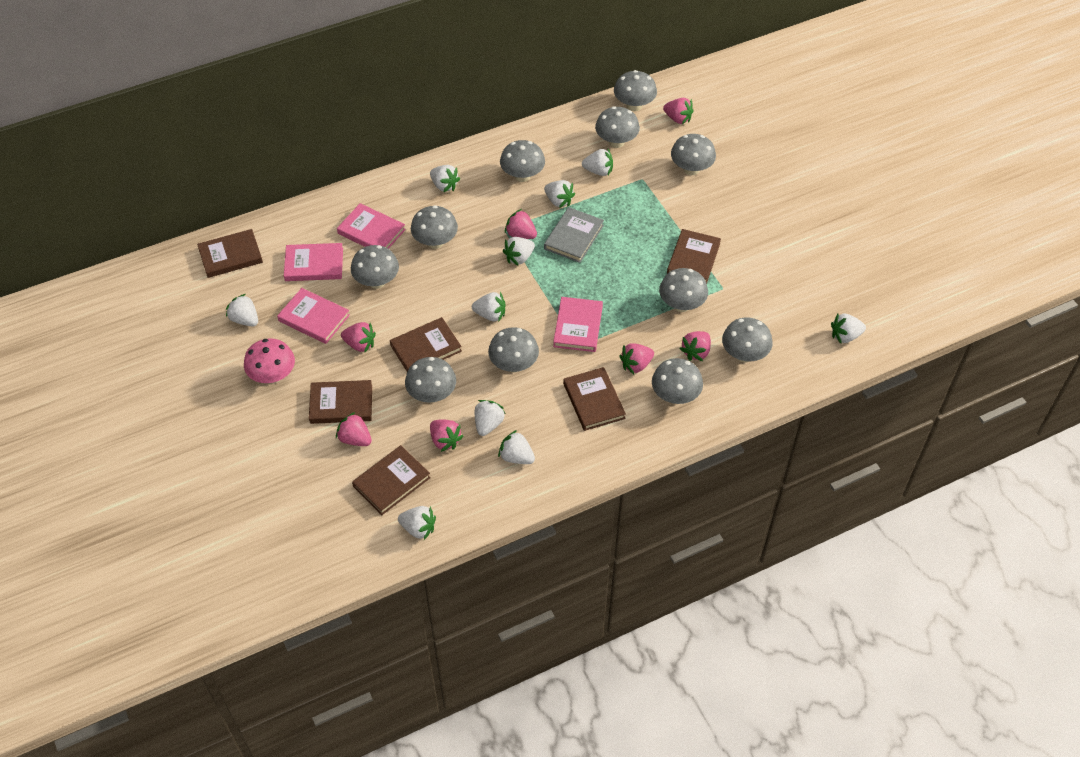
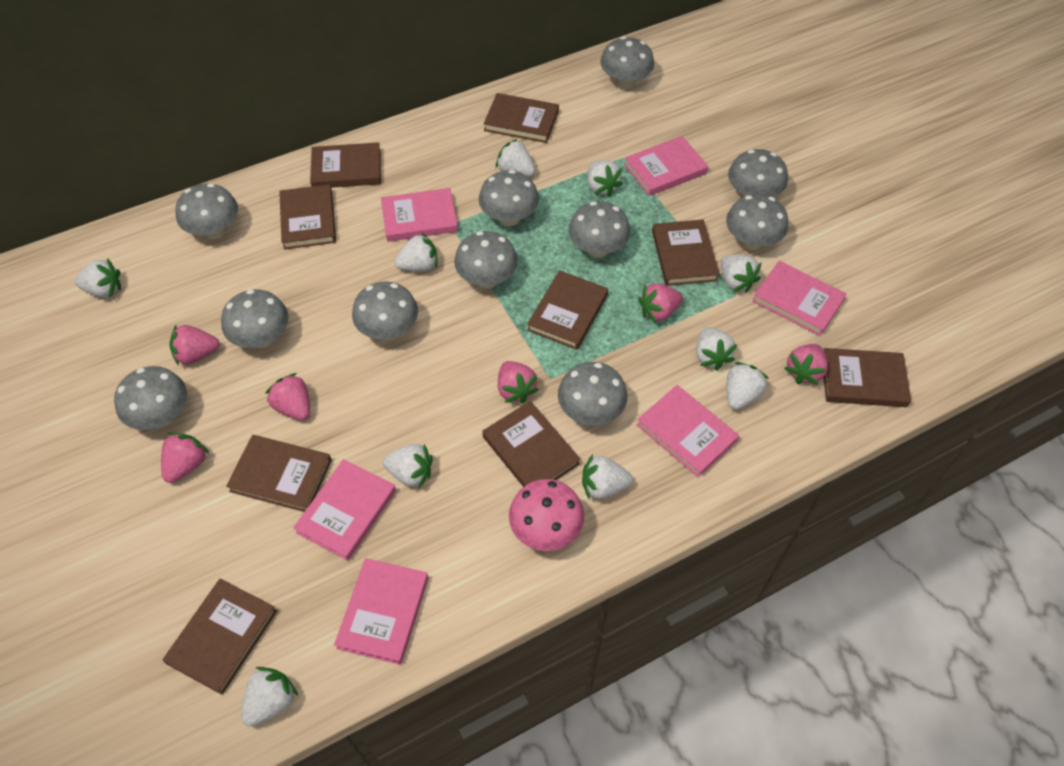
brown book: [197,229,263,278] [309,380,372,424] [352,445,431,515] [390,317,462,372] [563,367,626,431] [667,229,721,283] = 6 -> [162,579,277,695] [226,435,332,512] [279,184,336,250] [310,142,381,188] [482,401,580,487] [484,93,559,143] [527,270,608,350] [652,219,720,286] [823,348,911,407] = 9
grey book: [544,207,604,263] = 1 -> none = 0
pink book: [277,288,350,344] [284,243,343,281] [337,203,406,249] [553,297,603,352] = 4 -> [293,459,396,561] [334,558,429,665] [381,188,458,242] [624,136,708,196] [637,385,739,478] [752,261,847,336] = 6
pink strawberry: [336,412,372,446] [341,322,376,353] [430,419,463,452] [505,209,537,239] [619,343,654,374] [663,98,694,124] [680,331,711,361] = 7 -> [161,432,209,483] [169,325,220,366] [265,373,310,420] [498,361,539,404] [638,283,683,323] [784,344,828,385] = 6

